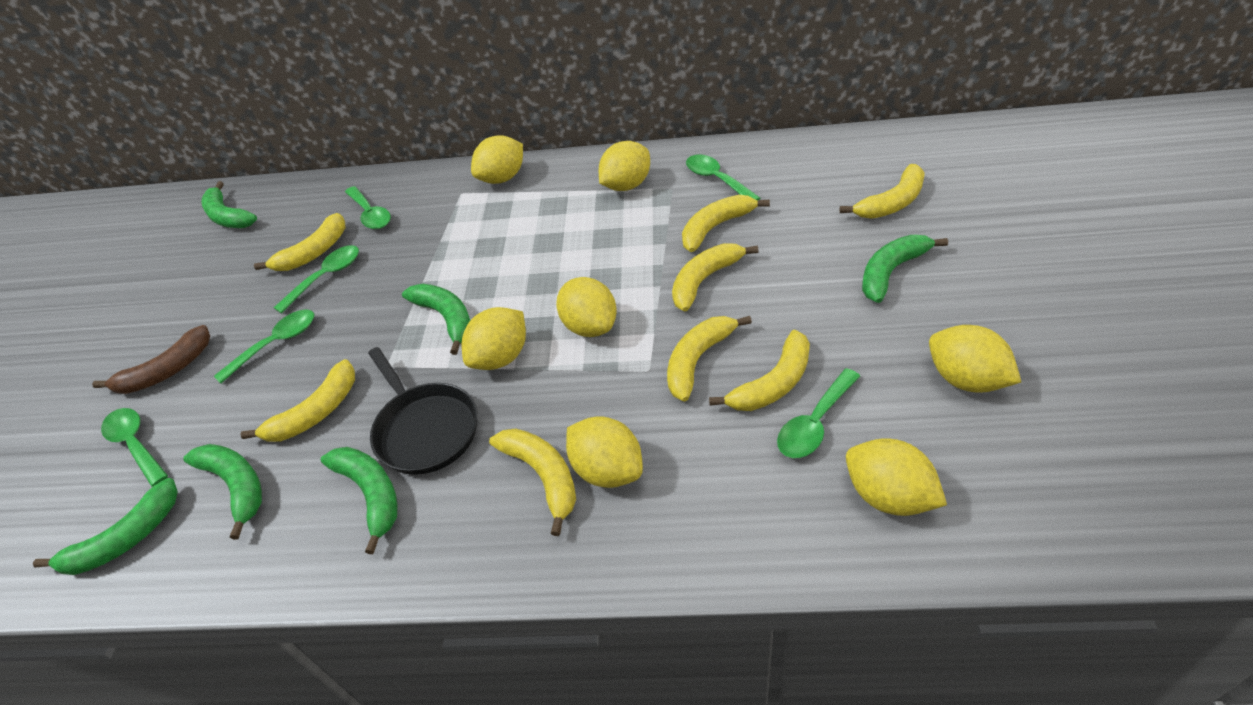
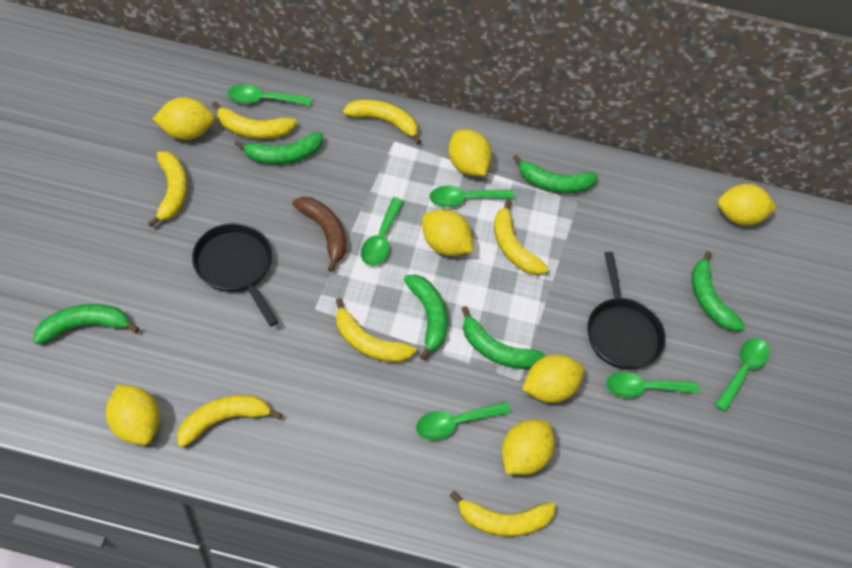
black pan: [368,347,478,475] = 1 -> [192,223,278,327] [587,252,666,369] = 2
yellow banana: [240,359,355,442] [254,213,345,271] [489,428,576,536] [667,316,752,401] [672,243,759,311] [682,195,770,252] [709,330,810,411] [840,164,925,219] = 8 -> [148,151,187,227] [177,395,282,448] [212,101,297,139] [336,298,416,363] [343,99,421,145] [450,491,556,537] [494,200,548,275] = 7

